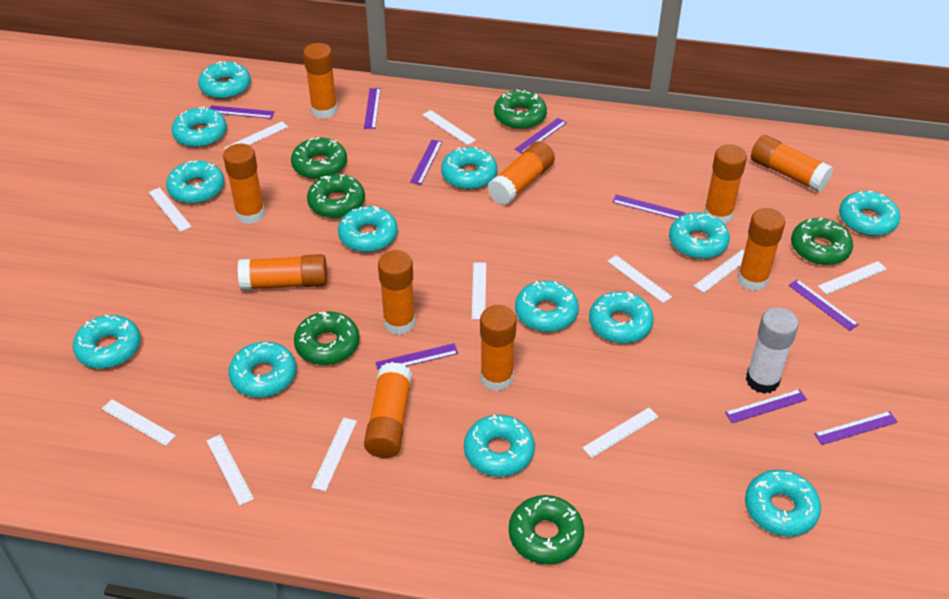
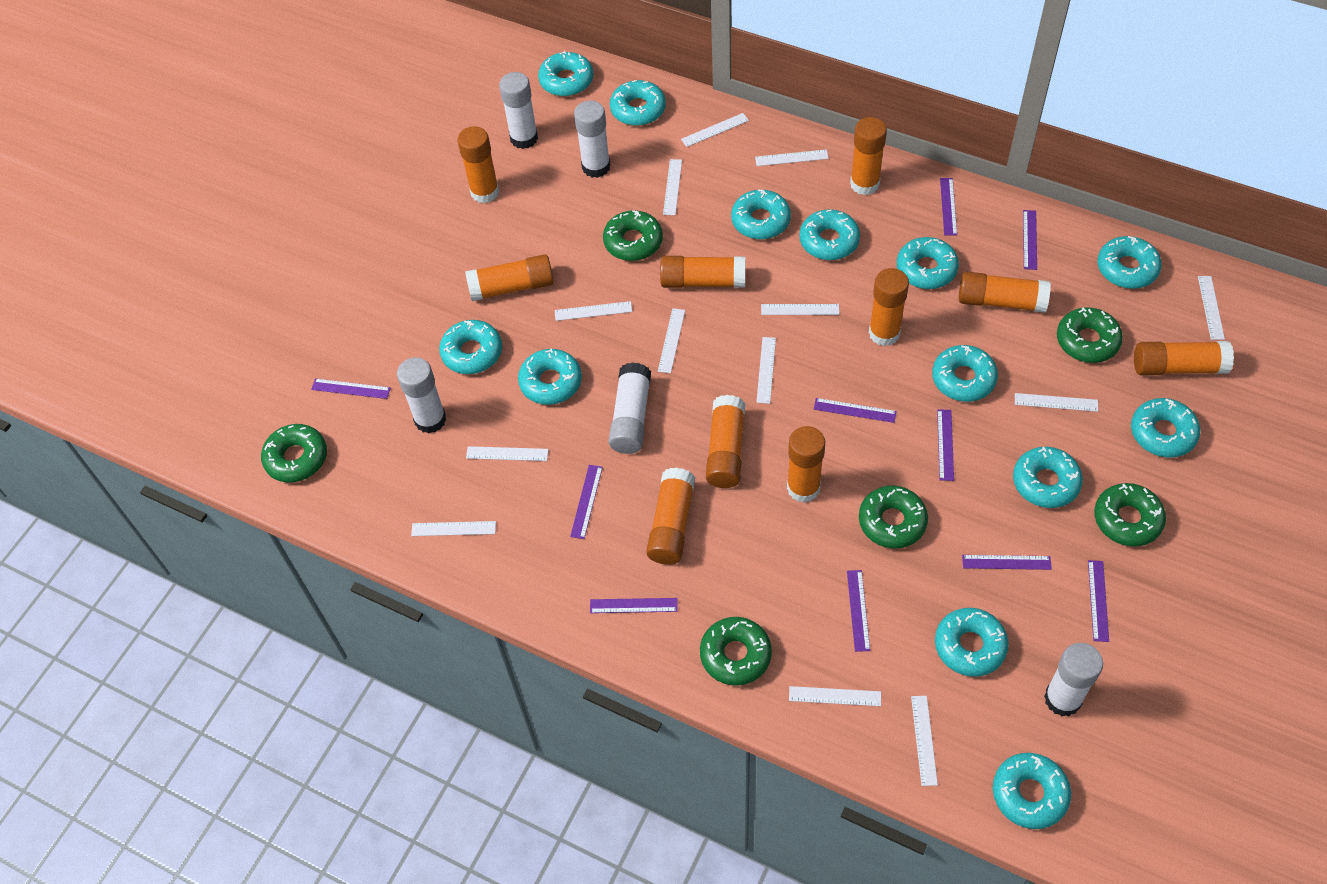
purple ruler: [210,105,275,119] [364,88,381,129] [376,343,458,371] [410,139,442,185] [515,118,567,153] [612,195,685,219] [725,389,807,423] [788,279,859,331] [814,411,898,445] = 9 -> [311,379,391,399] [570,465,603,539] [590,598,678,613] [814,398,897,423] [847,570,870,652] [937,409,954,481] [940,178,957,236] [962,555,1052,570] [1023,210,1037,270] [1088,560,1109,642] = 10
white glue stick: [746,307,799,394] = 1 -> [397,357,446,433] [499,72,538,149] [574,101,611,178] [609,362,651,454] [1044,643,1103,716] = 5
white ruler: [102,399,176,446] [148,187,192,232] [206,435,254,506] [224,121,288,150] [311,417,357,491] [423,110,476,145] [472,263,486,319] [582,408,658,458] [607,255,672,303] [694,249,744,293] [818,261,887,295] = 11 -> [411,521,496,536] [466,446,549,461] [555,301,632,321] [658,308,685,373] [663,159,682,215] [681,113,749,147] [755,149,829,166] [756,337,776,404] [761,304,839,315] [789,686,881,706] [911,696,938,786] [1015,393,1098,412] [1198,276,1225,340] = 13

